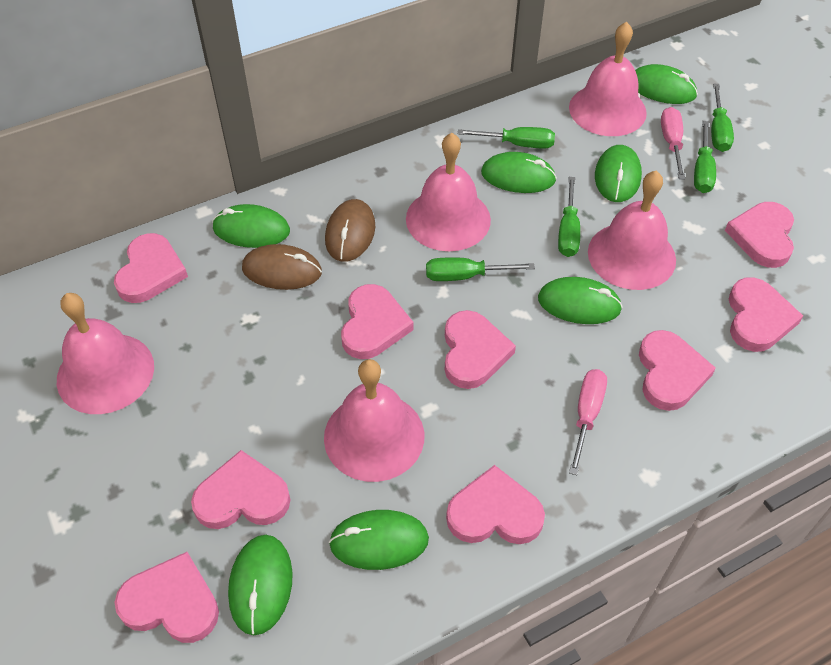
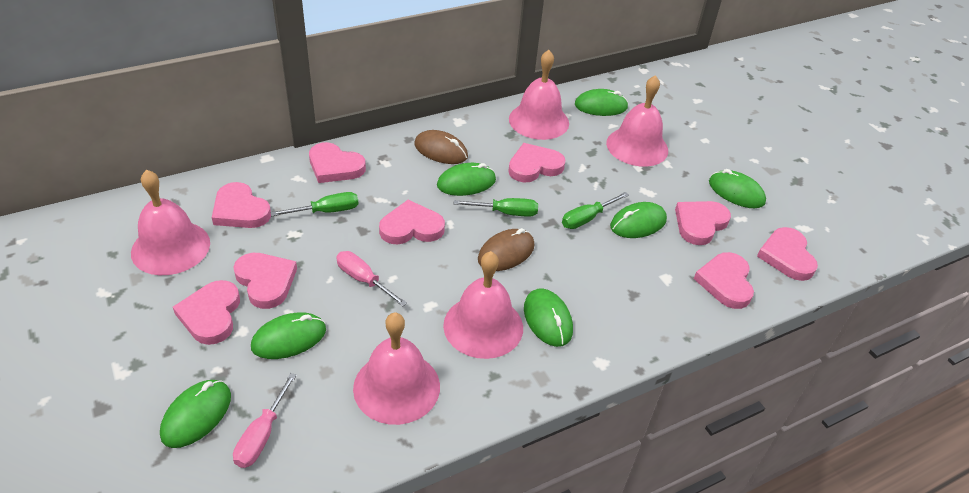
green screwdriver: [426,257,535,281] [458,127,555,149] [558,177,580,257] [694,121,716,193] [711,83,734,152] = 5 -> [270,192,359,216] [454,198,538,217] [562,192,629,229] = 3

